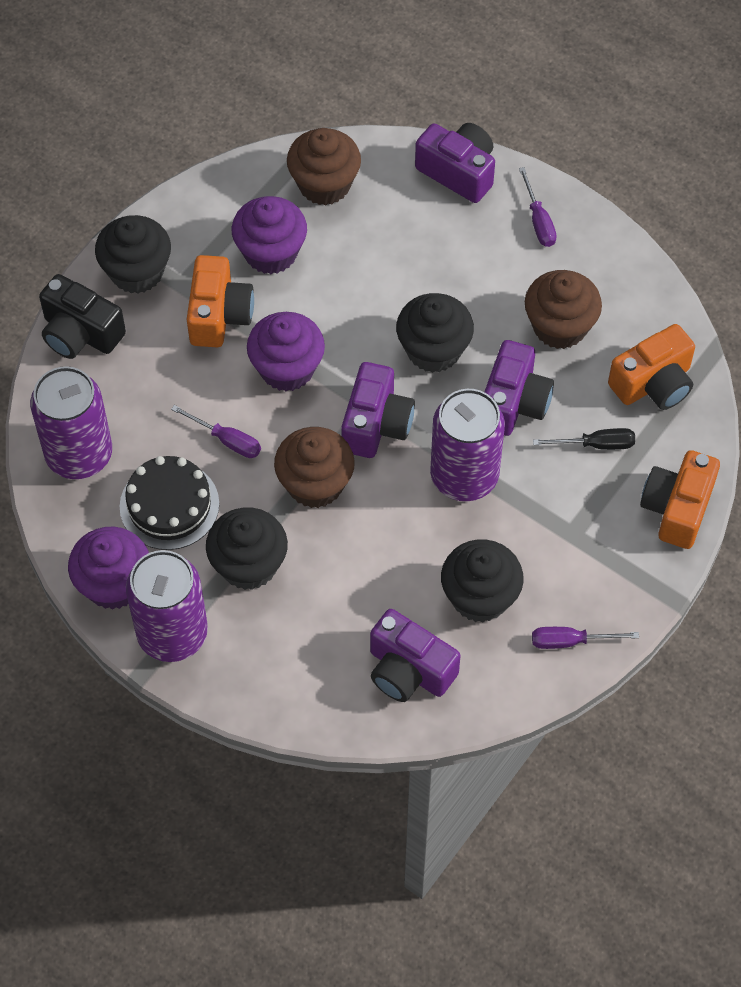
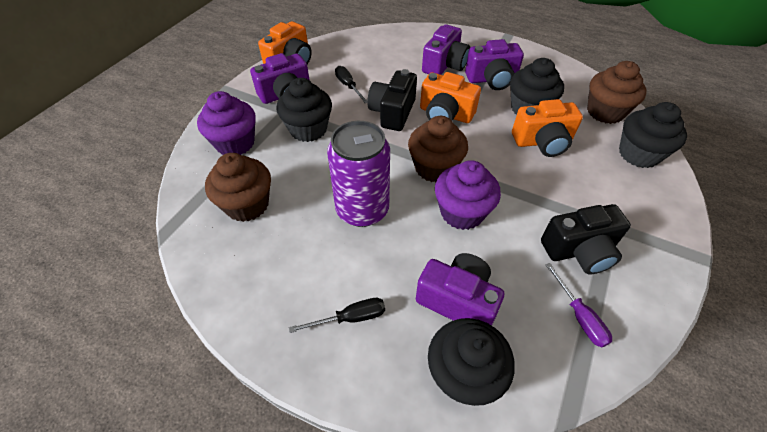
black cake: [120,456,219,550] = 1 -> none = 0
black camera: [39,274,126,359] = 1 -> [367,69,417,131] [541,204,631,274] = 2
black screwdriver: [533,428,635,450] = 1 -> [289,298,385,333] [335,66,367,103] = 2
purple can: [30,366,112,479] [126,550,208,662] [430,389,505,501] = 3 -> [327,121,390,227] = 1
purple cupcake: [68,527,149,610] [232,196,307,274] [247,312,325,391] = 3 -> [197,91,256,155] [435,160,501,230] = 2
purple screwdriver: [171,405,261,458] [519,167,557,247] [532,627,639,649] = 3 -> [546,263,612,347] = 1

